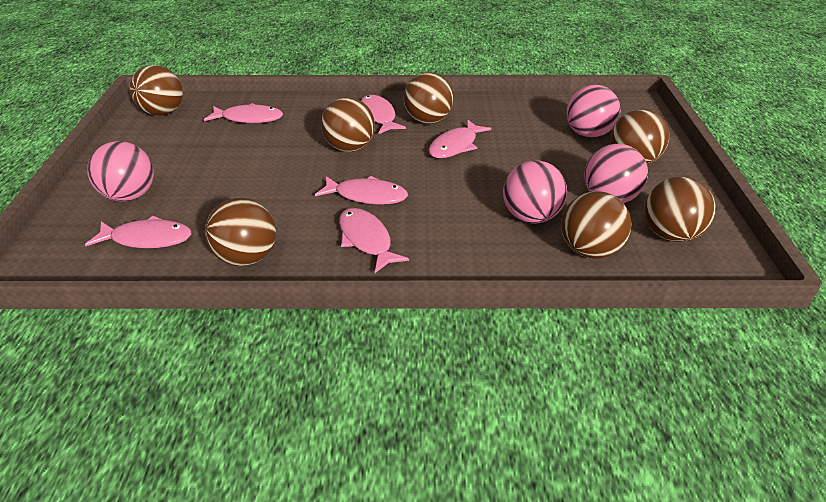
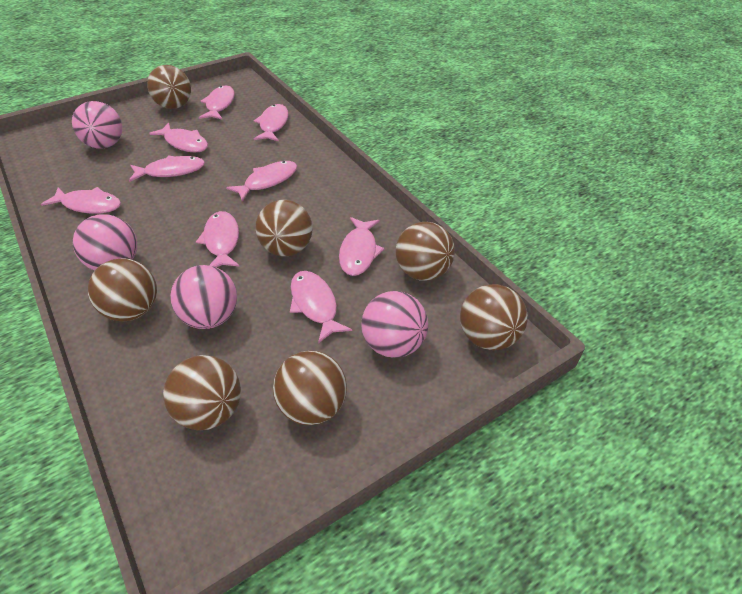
pink fish: [85,216,192,248] [204,103,283,123] [315,176,408,205] [339,208,409,273] [361,95,406,134] [428,120,491,158] = 6 -> [41,187,121,214] [129,156,205,182] [149,123,208,153] [196,211,240,267] [199,86,235,120] [226,161,297,202] [254,104,289,141] [290,271,352,343] [339,217,384,276] = 9

